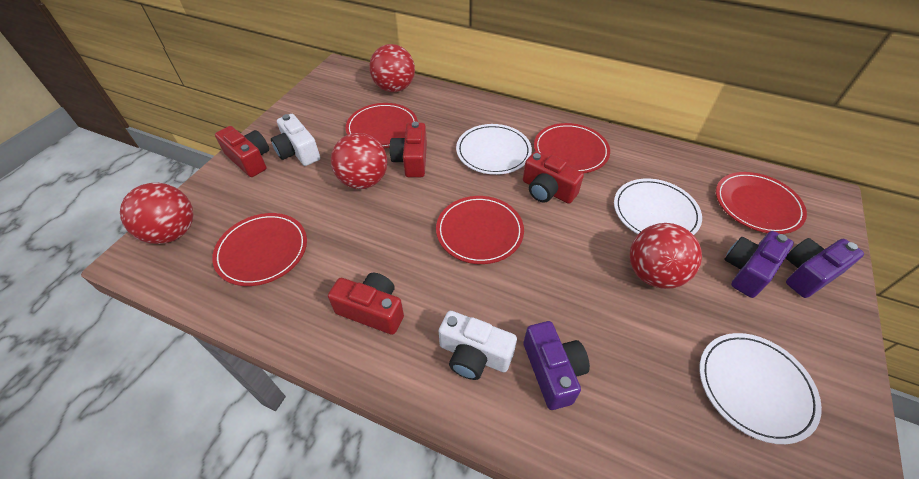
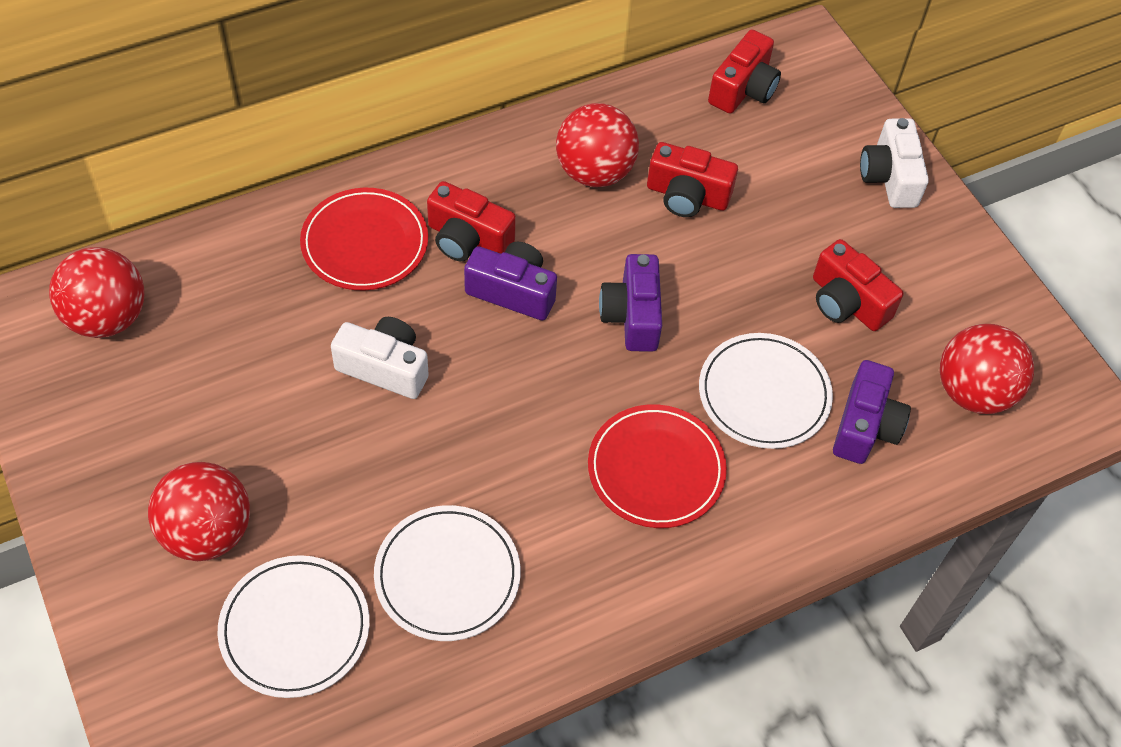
red plate: [212,213,307,286] [346,103,418,149] [436,196,524,264] [534,123,610,173] [716,172,807,234] = 5 -> [300,188,428,290] [588,404,727,528] = 2

